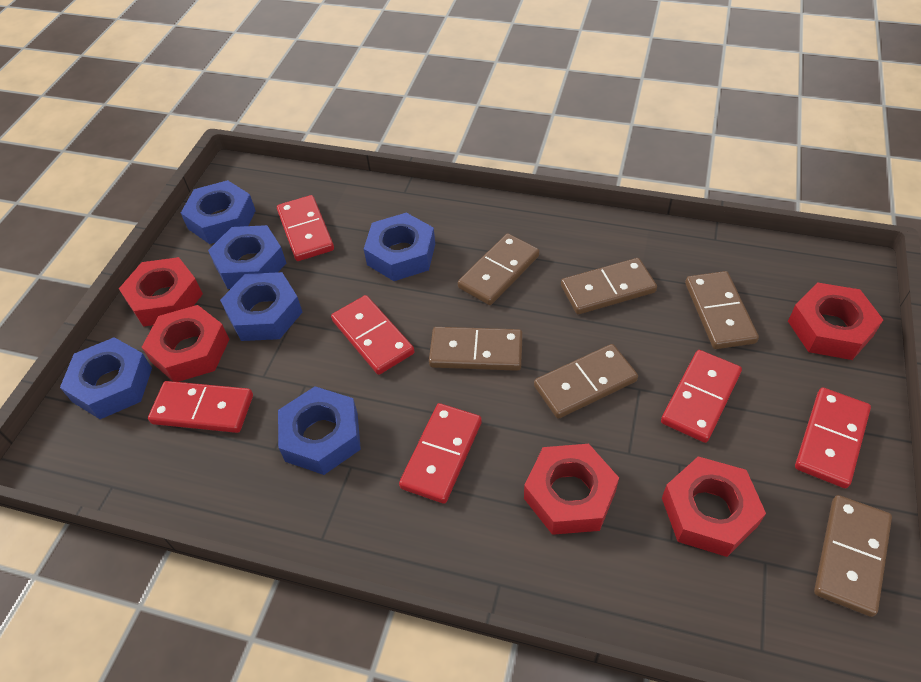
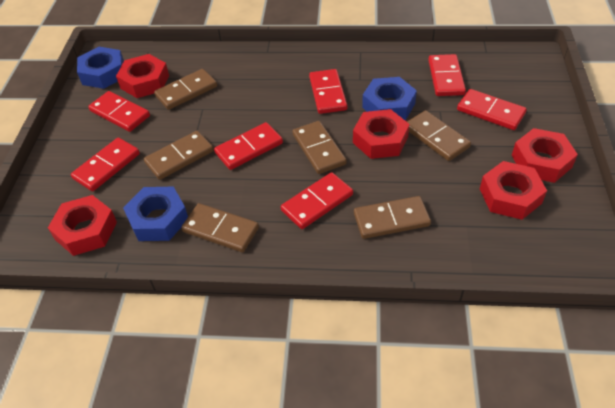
blue nut: [60,337,152,419] [181,180,256,244] [208,225,286,289] [220,272,303,341] [278,386,361,475] [364,213,435,281] = 6 -> [77,47,124,89] [123,187,188,241] [362,77,417,120] = 3
red domino: [148,381,253,433] [277,195,334,261] [331,295,414,375] [399,403,482,504] [661,350,742,443] [795,388,871,488] = 6 -> [71,137,140,191] [88,91,150,132] [214,122,283,170] [281,172,353,229] [309,69,347,114] [428,54,466,96] [457,89,527,130] = 7

